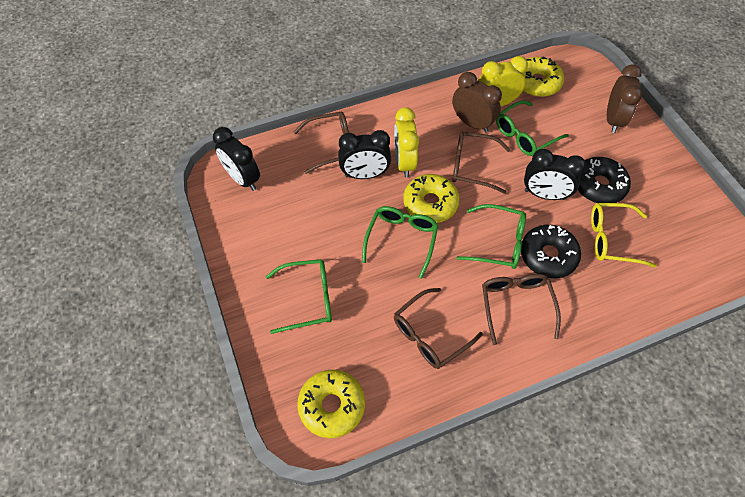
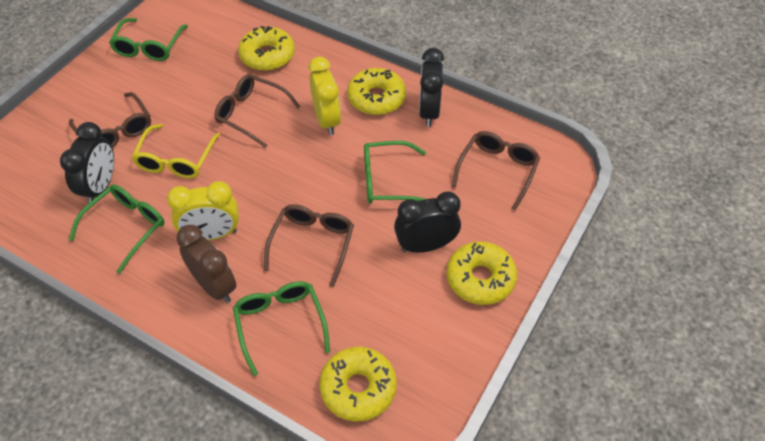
black donut: [521,225,581,279] [578,157,631,203] = 2 -> none = 0
brown clock: [452,72,502,133] [607,65,642,133] = 2 -> [177,225,236,303] = 1
yellow donut: [297,370,365,438] [403,174,460,223] [523,56,564,97] = 3 -> [238,26,295,71] [319,347,397,422] [347,68,406,115] [447,241,517,305] = 4

